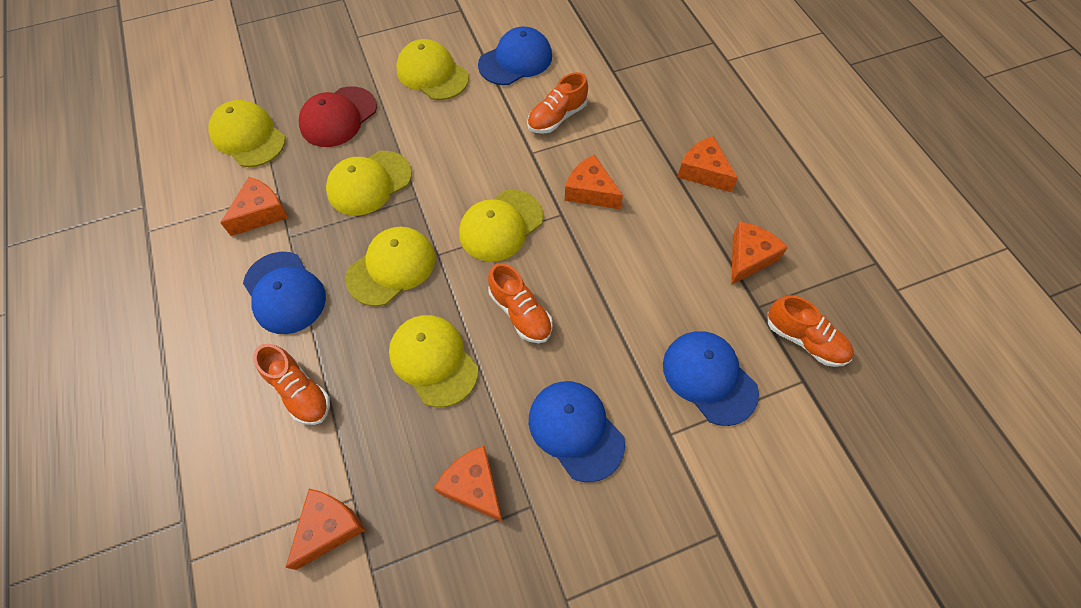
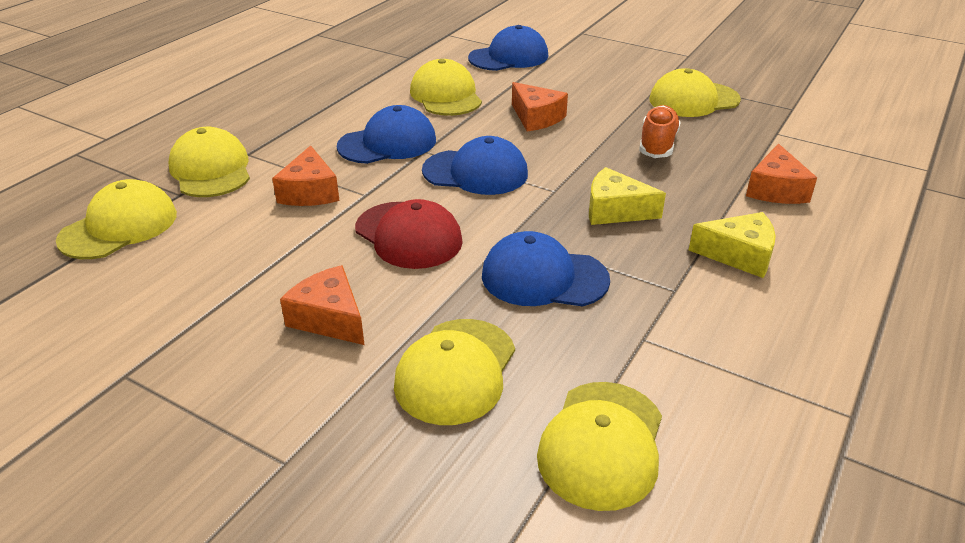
orange cheese: [220,177,288,236] [286,489,366,570] [434,446,503,522] [565,155,623,209] [677,136,738,192] [731,222,788,285] = 6 -> [272,145,340,206] [280,265,365,345] [512,82,568,131] [746,144,817,204] = 4
orange shoe: [254,344,330,425] [488,263,553,343] [527,72,588,134] [768,295,854,367] = 4 -> [639,105,681,158] = 1
yellow cheese: none = 0 -> [589,167,666,225] [689,212,776,278] = 2

